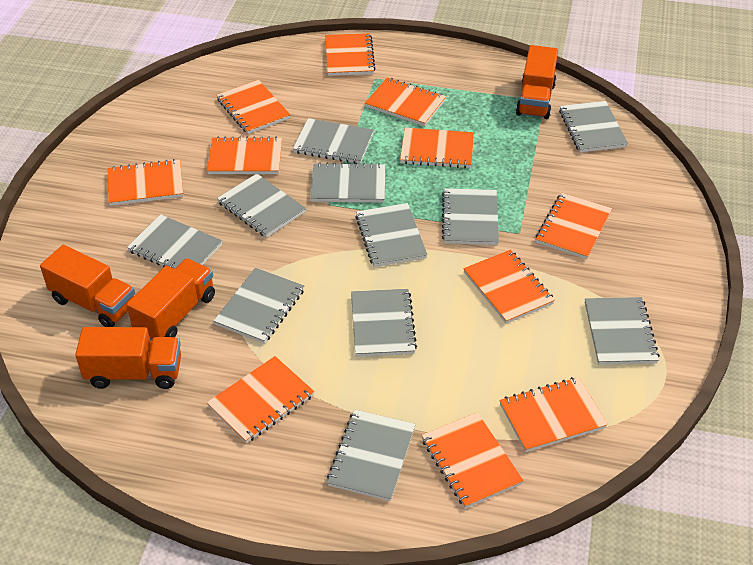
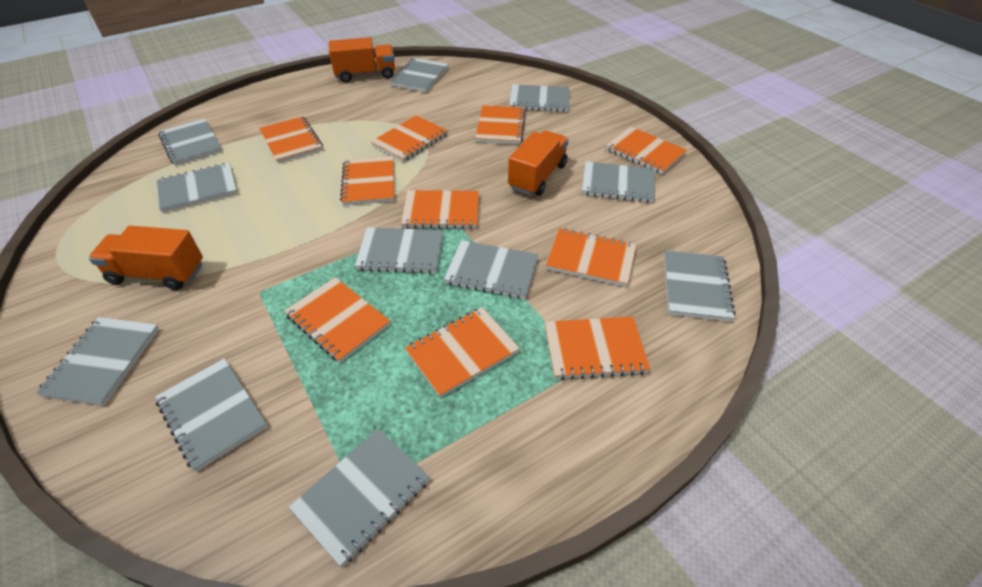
orange notebook: [108,159,183,206] [207,136,282,174] [207,356,314,443] [217,80,290,134] [325,33,376,76] [365,78,446,126] [400,128,474,168] [421,412,524,509] [463,249,555,324] [499,377,608,452] [536,193,612,259] = 11 -> [259,116,323,163] [284,277,390,363] [340,156,394,205] [371,115,448,162] [401,190,479,229] [405,307,520,398] [475,105,526,144] [545,316,650,380] [546,228,636,287] [606,126,687,174] = 10
orange truck: [40,245,135,327] [75,327,181,389] [127,258,215,341] [516,45,558,119] = 4 -> [89,226,203,290] [329,37,395,83] [508,131,569,196] = 3

